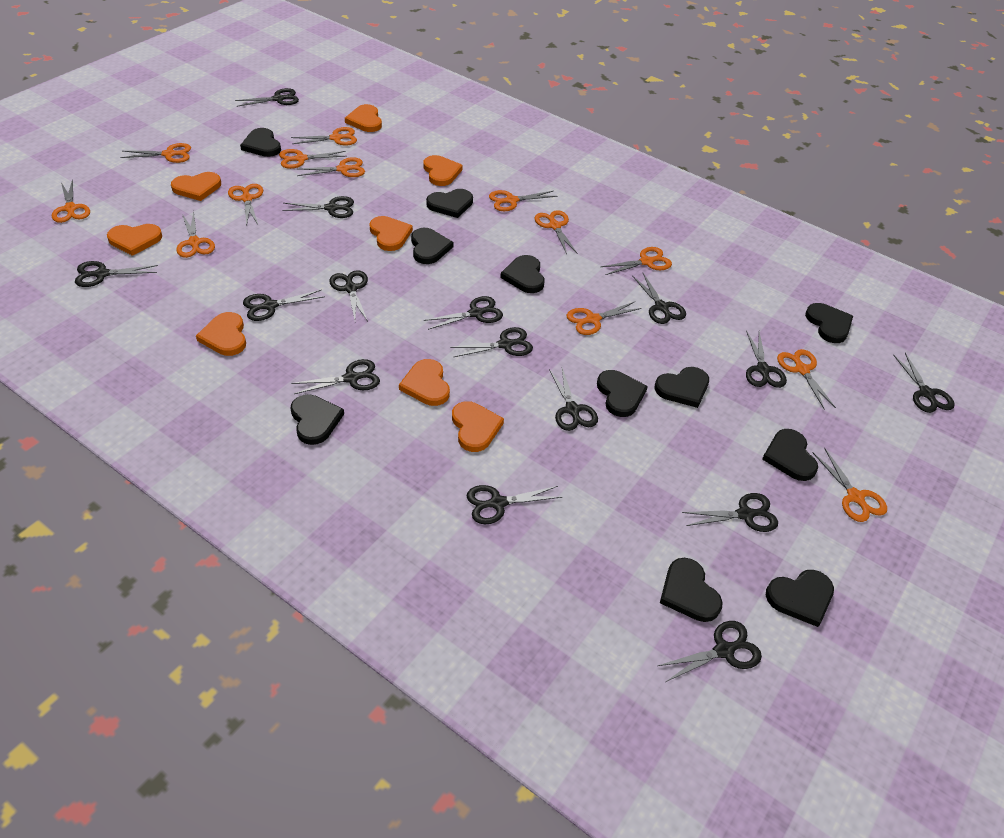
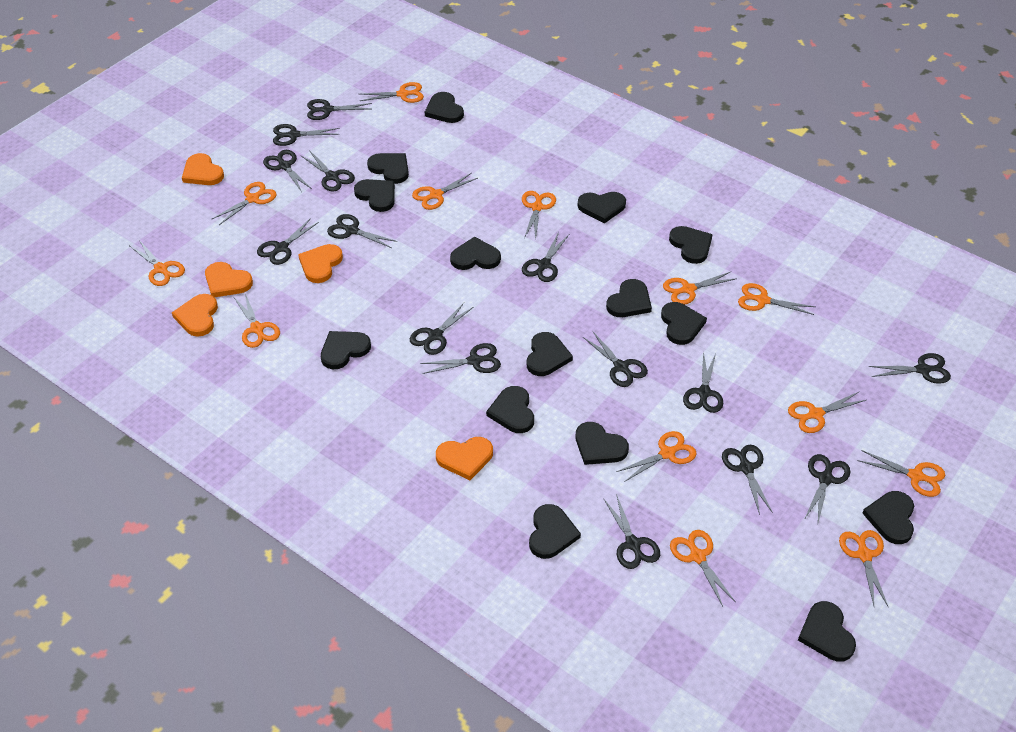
black heart: [240,128,281,157] [291,394,344,445] [411,228,453,264] [426,189,473,218] [500,255,545,293] [597,370,648,417] [654,367,709,408] [660,558,723,622] [762,429,818,481] [766,570,834,627] [805,303,853,343] = 11 -> [321,331,371,369] [354,179,395,212] [367,153,409,184] [425,92,464,123] [450,236,501,270] [486,386,534,433] [527,332,573,376] [529,504,581,559] [576,422,629,465] [578,192,626,223] [606,279,652,317] [661,302,707,345] [669,226,713,264] [798,601,856,662] [862,491,914,544] = 15
orange heart: [107,224,162,256] [171,172,221,201] [196,312,246,356] [345,104,382,132] [369,216,413,251] [399,359,450,406] [423,155,463,186] [452,401,504,452] = 8 -> [172,294,218,337] [182,153,224,185] [205,262,253,297] [298,244,343,283] [436,437,493,480] = 5

